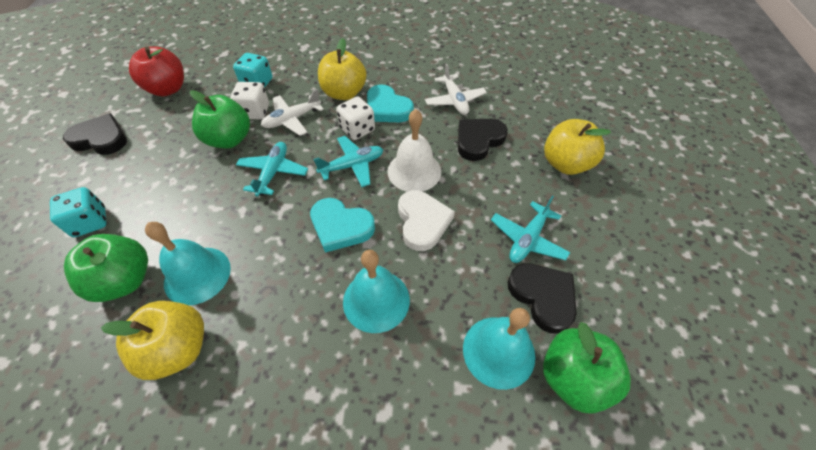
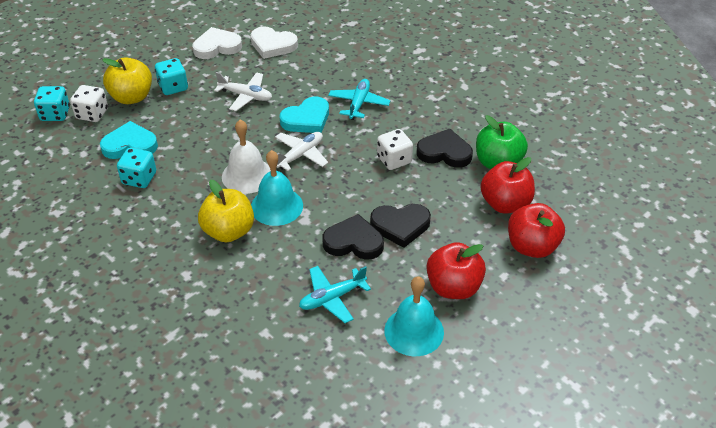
green apple: [64,234,148,302] [190,90,250,148] [543,322,631,414] = 3 -> [476,115,528,169] = 1
red apple: [129,46,184,96] = 1 -> [427,242,486,299] [480,157,535,214] [508,203,565,258] = 3
turquoise bell: [145,222,231,305] [343,250,410,333] [463,308,535,390] = 3 -> [251,150,303,226] [384,276,444,356] = 2
turquoise dice: [50,187,107,237] [233,53,273,88] = 2 -> [34,86,70,121] [117,148,156,188] [155,58,188,95] = 3
turquoise plane: [236,142,308,196] [313,136,383,187] [491,196,570,263] = 3 -> [299,266,371,323] [328,79,390,120] = 2
white heart: [398,190,455,251] = 1 -> [193,27,242,59] [250,26,298,59] = 2
yellow apple: [101,301,204,380] [318,38,366,100] [544,119,611,175] = 3 -> [102,57,152,104] [198,180,254,242] = 2

